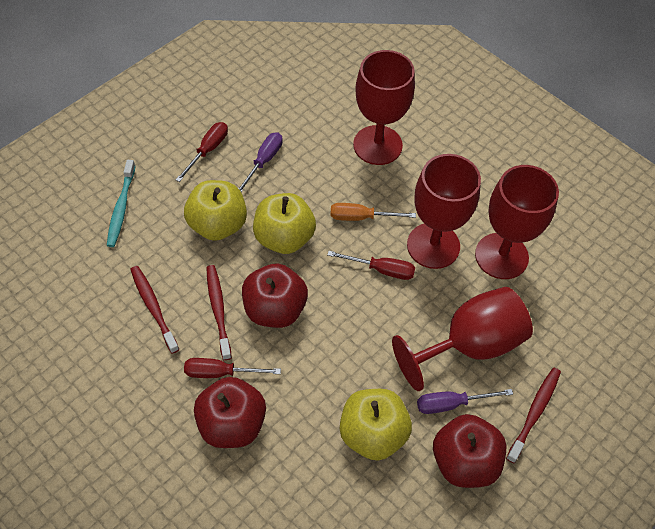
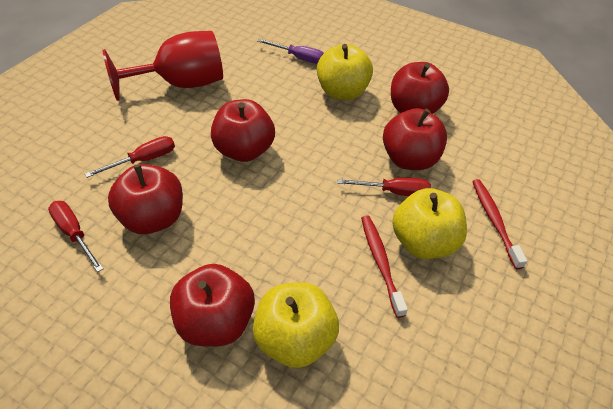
orange screwdriver: [330,203,416,221] = 1 -> none = 0
purple screwdriver: [238,132,283,192] [417,389,513,414] = 2 -> [257,39,324,64] = 1
red apple: [194,377,266,448] [242,263,308,328] [433,414,506,488] = 3 -> [108,164,183,234] [170,264,255,347] [211,99,275,162] [383,108,447,170] [391,62,449,114] = 5
red goblet: [353,50,415,165] [392,287,533,391] [407,154,481,269] [475,165,559,279] = 4 -> [102,31,223,101] = 1
red toothbrush: [130,266,179,354] [206,265,232,360] [506,368,561,463] = 3 -> [361,216,408,318] [472,179,527,269] = 2
turquoise toothbrush: [107,160,136,247] = 1 -> none = 0

